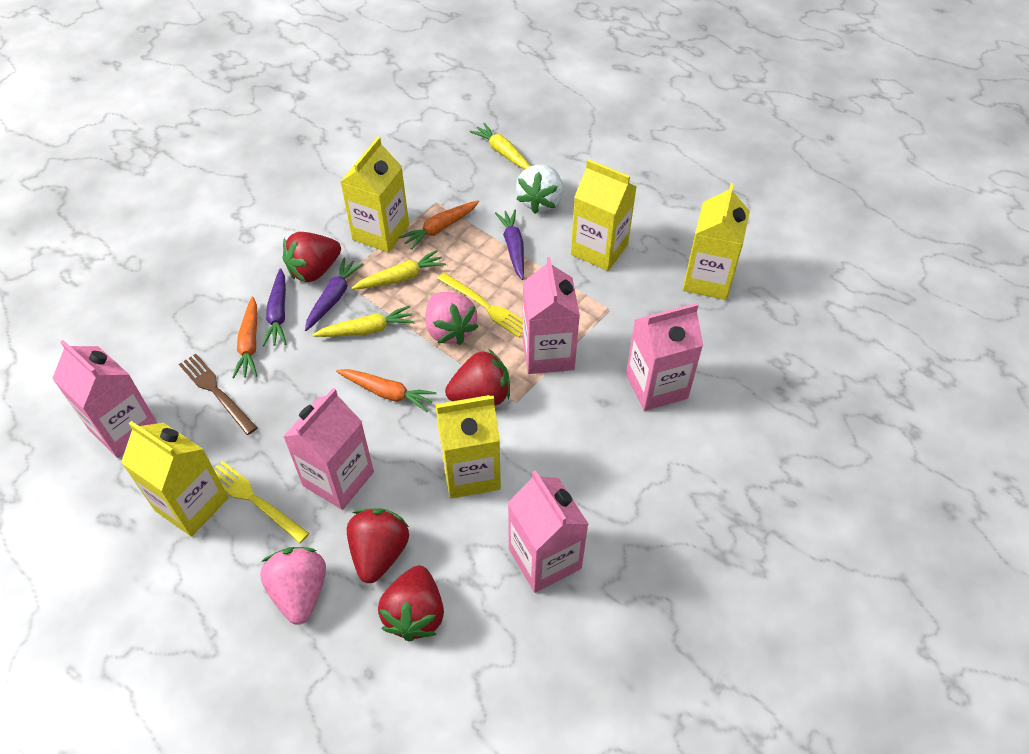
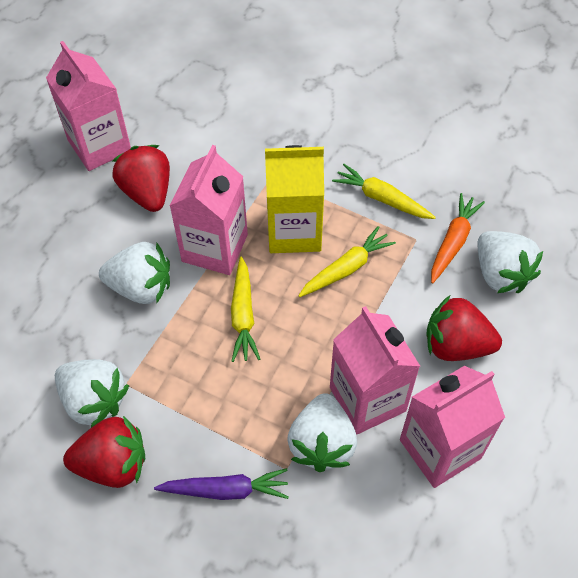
brown fork: [179,354,258,435] = 1 -> none = 0
orange carrot: [232,296,257,378] [336,369,437,412] [399,200,479,250] = 3 -> [431,193,485,284] = 1
pink carton: [52,340,157,458] [283,388,374,510] [508,470,589,593] [522,257,580,374] [626,303,703,411] = 5 -> [46,41,131,171] [169,145,248,275] [330,306,420,435] [400,366,505,488] = 4
pink strawberry: [260,547,326,625] [426,292,479,345] = 2 -> none = 0
purple carrot: [262,268,286,346] [305,258,364,331] [495,210,524,280] = 3 -> [154,468,289,500] = 1
red strawberry: [283,232,341,282] [347,508,409,583] [378,566,444,641] [445,349,510,405] = 4 -> [63,416,145,488] [112,145,170,212] [426,295,502,361] = 3
white strawberry: [516,164,563,214] = 1 -> [55,359,129,428] [99,242,170,304] [287,393,357,472] [478,231,543,293] = 4
yellow carton: [121,421,229,537] [340,137,409,253] [435,395,501,499] [571,159,637,271] [683,183,750,300] = 5 -> [265,145,324,253] = 1
yellow fork: [214,461,309,543] [437,272,523,338] = 2 -> none = 0

